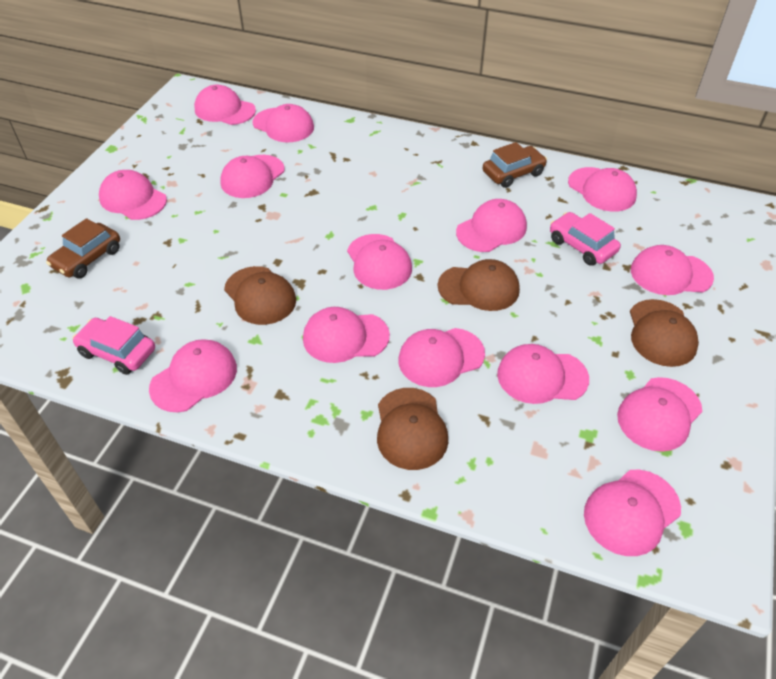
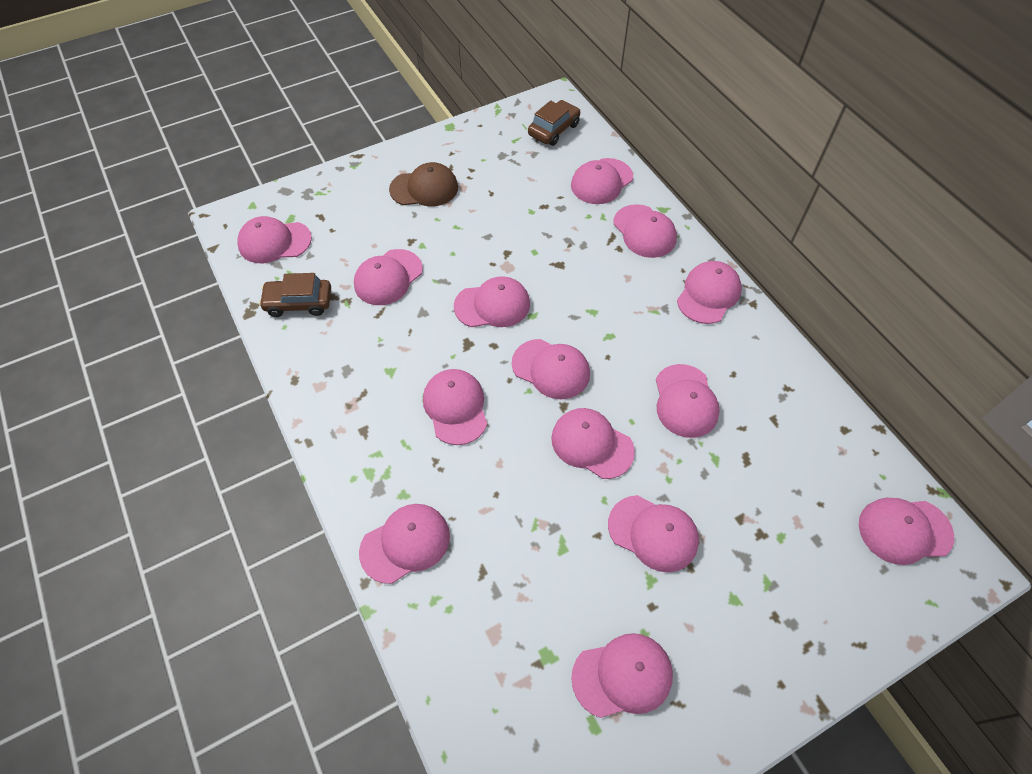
brown cap: [224,266,296,325] [377,388,448,470] [438,259,520,311] [630,299,699,367] = 4 -> [389,162,458,206] = 1
pink car: [72,316,155,375] [550,212,621,266] = 2 -> none = 0

